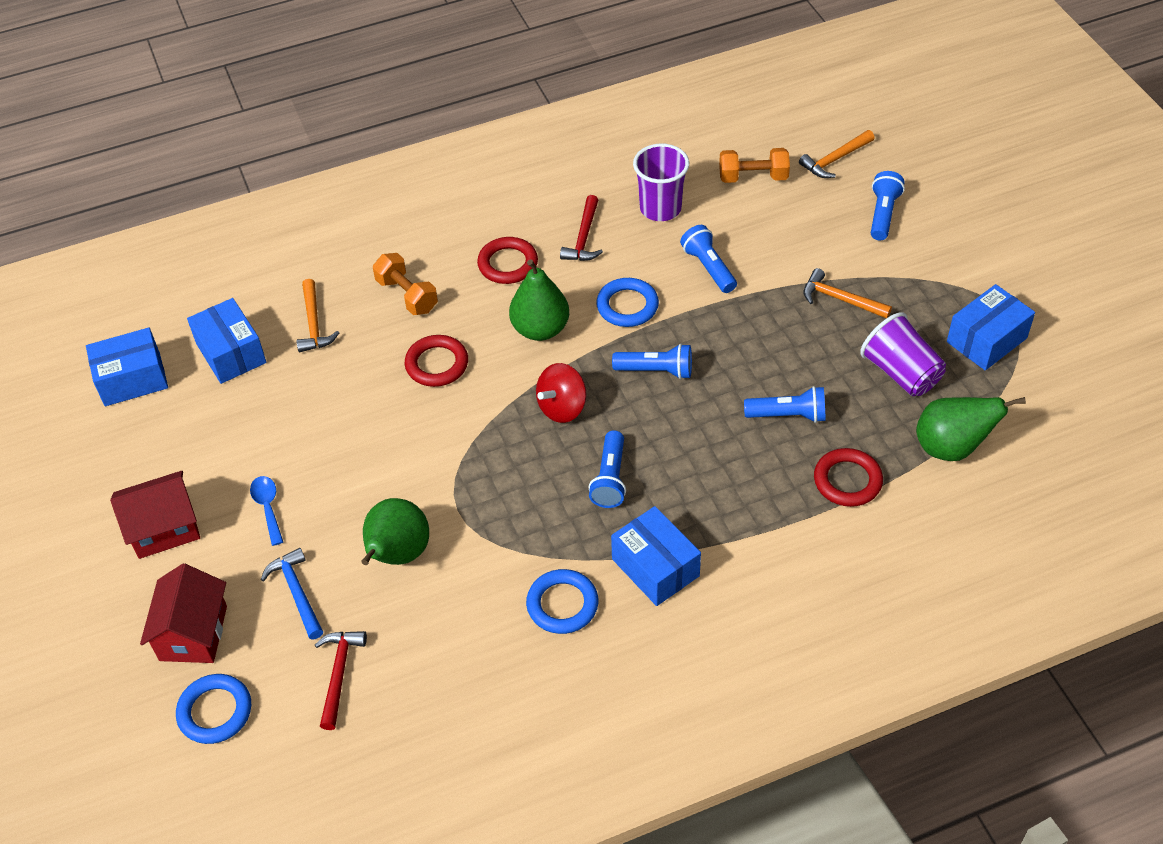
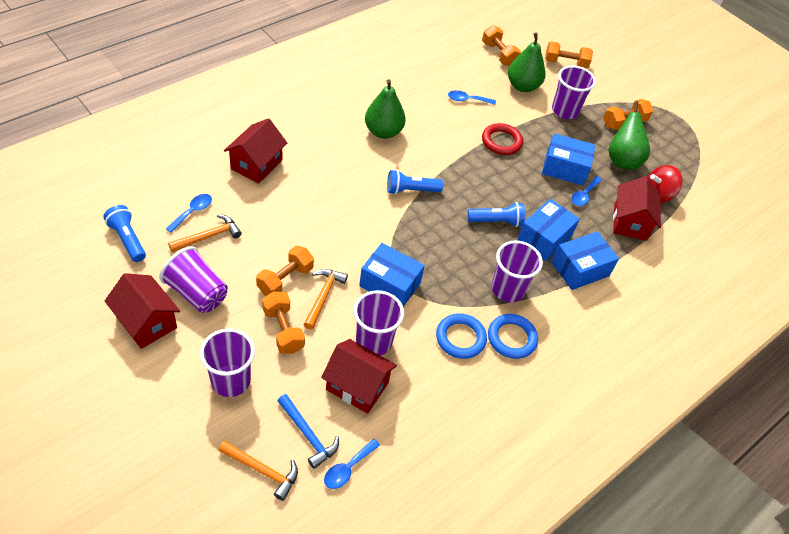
blue flashlight: [588,430,626,508] [612,344,692,379] [680,225,737,293] [744,386,825,423] [871,171,905,240] = 5 -> [103,205,146,262] [387,170,443,195] [468,202,525,227] = 3
blue ring: [176,674,251,744] [526,569,598,634] [596,278,659,327] = 3 -> [436,313,487,359] [488,314,538,359] = 2
blue spoon: [250,476,283,546] = 1 -> [166,194,212,233] [324,439,380,489] [448,90,496,105] [571,176,602,206] = 4
orange dumbbell: [373,253,438,315] [719,148,790,183] = 2 -> [256,246,314,296] [262,291,305,354] [482,25,521,66] [545,41,593,69] [603,99,653,130] = 5
purple cup: [633,144,689,221] [860,312,946,396] = 2 -> [159,246,228,313] [200,329,255,397] [353,290,404,355] [491,241,543,303] [552,65,596,119] = 5
red hammer: [315,631,367,730] [560,195,603,261] = 2 -> none = 0
red house: [110,471,200,559] [140,564,227,663] = 2 -> [105,273,180,349] [224,118,287,184] [321,339,397,414] [613,176,661,241] = 4
red ring: [405,335,468,387] [477,237,538,284] [814,448,883,507] = 3 -> [482,123,523,155] = 1

